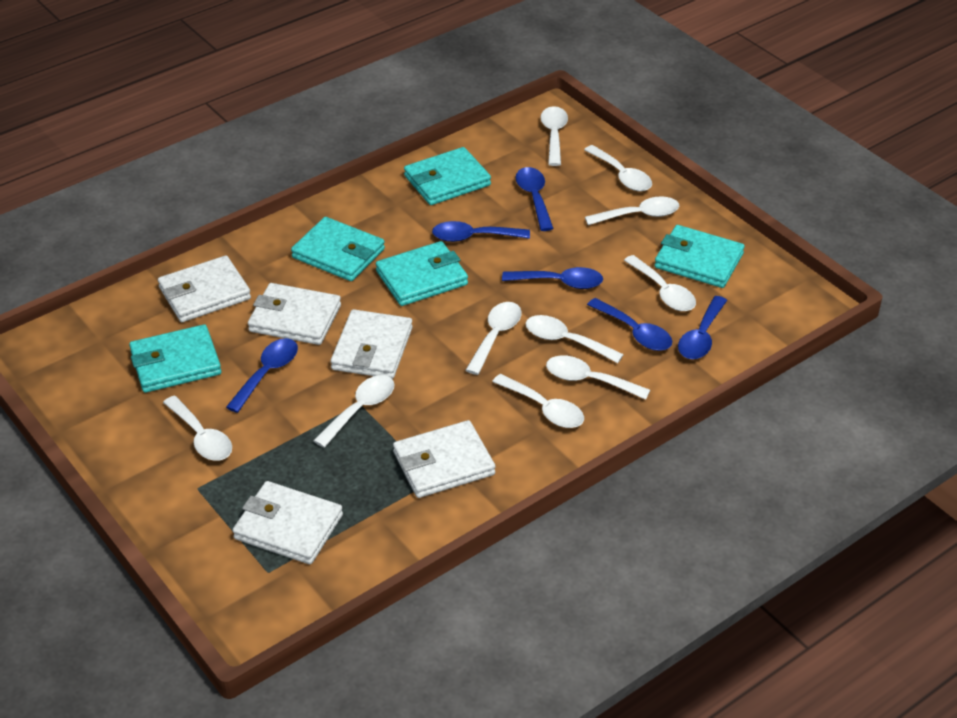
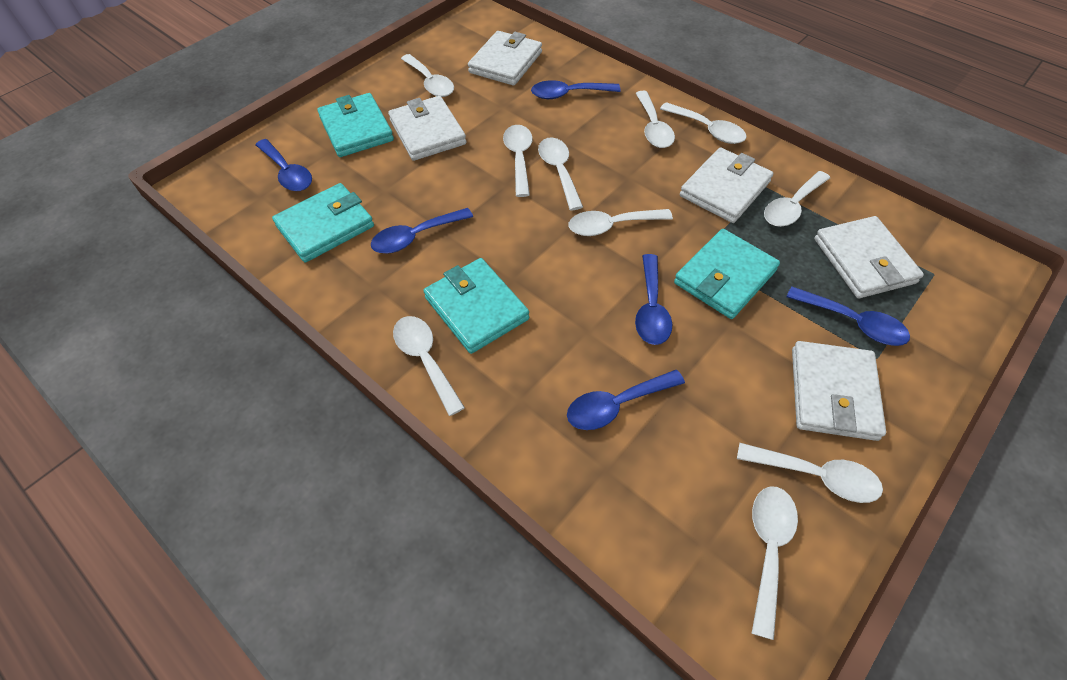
turquoise wallet: [129,324,222,393] [291,217,385,281] [376,241,468,306] [404,147,491,205] [654,225,745,288] = 5 -> [272,183,374,263] [317,93,394,157] [424,258,529,354] [674,229,780,319] = 4

